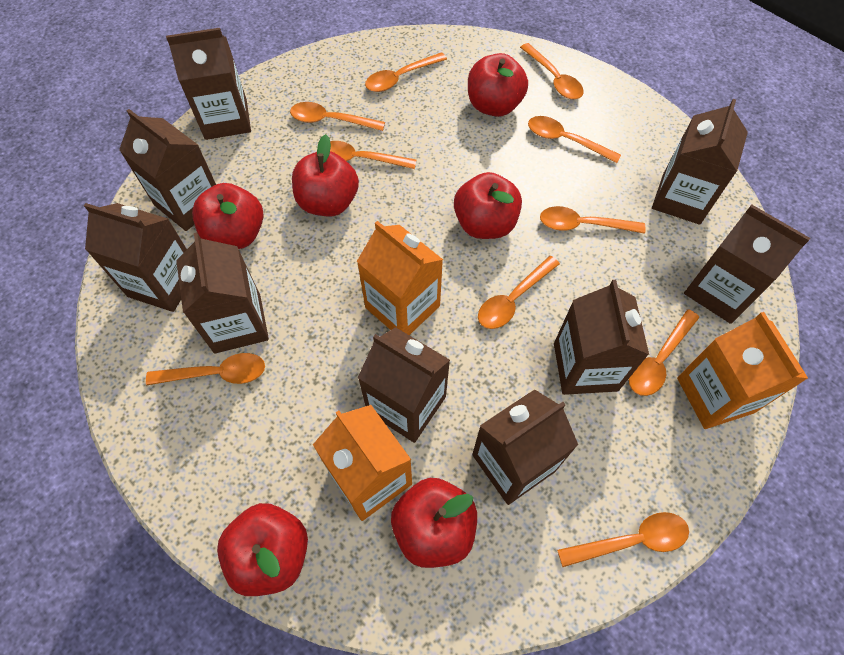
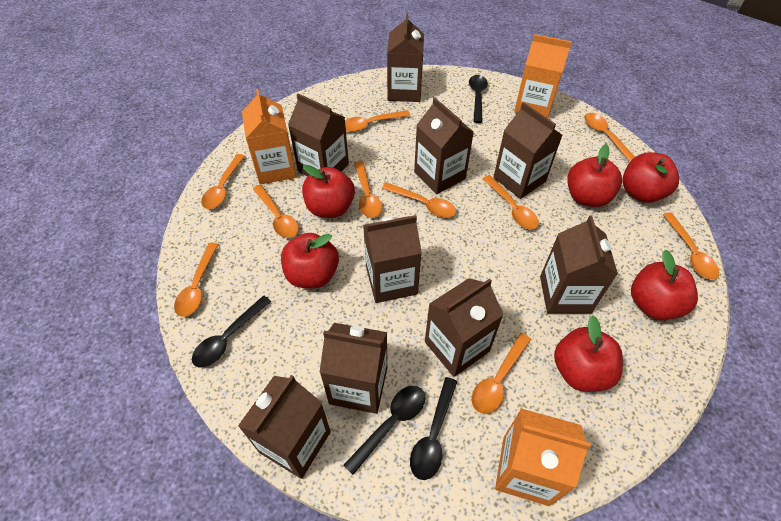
black spoon: none = 0 -> [192,296,271,368] [343,386,425,475] [410,377,458,480] [469,75,488,123] = 4

